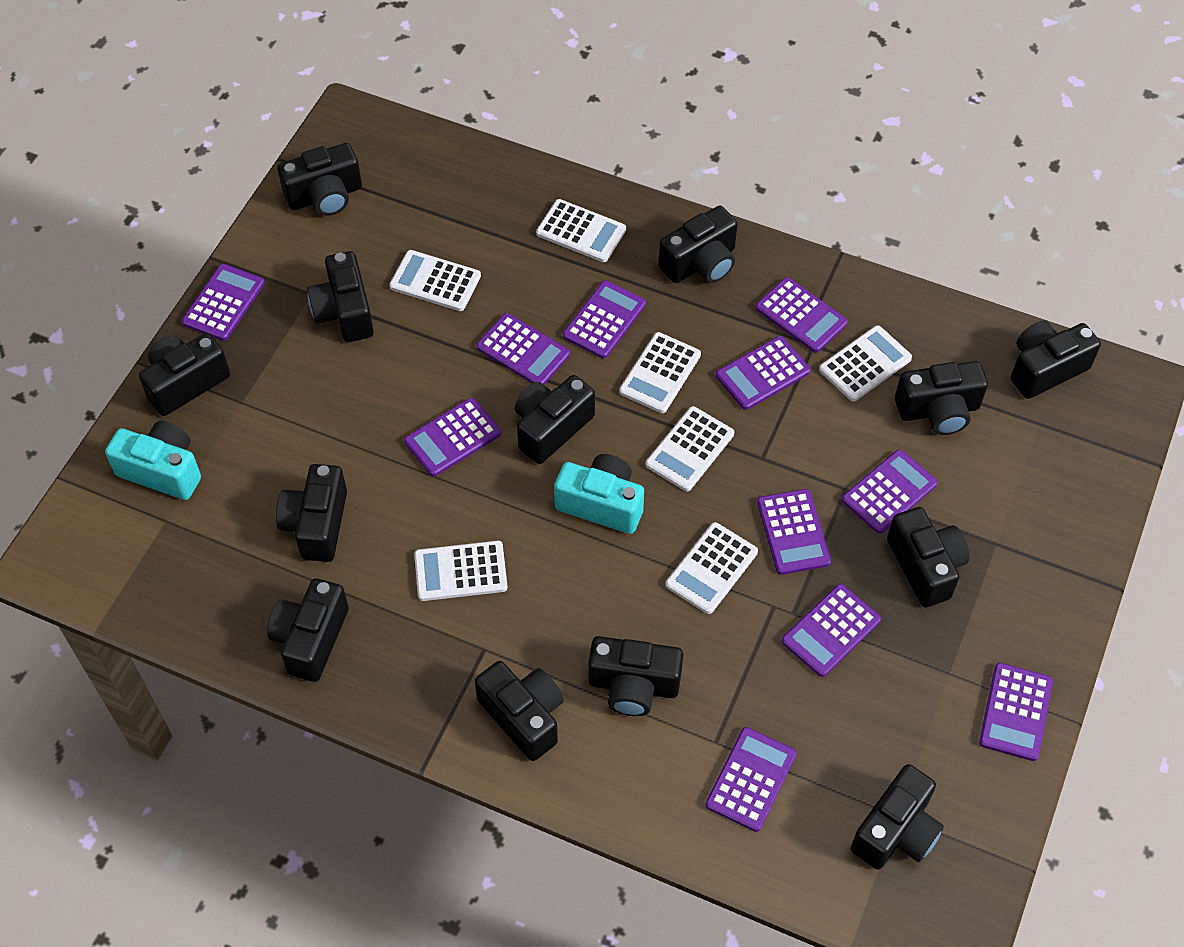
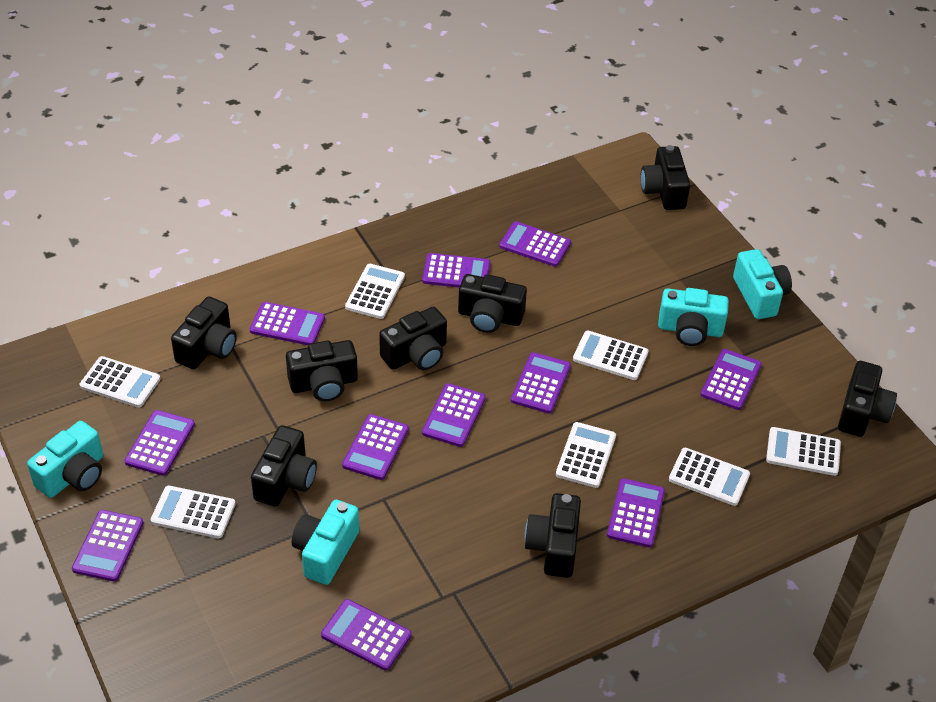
black camera: [139,333,230,416] [267,578,349,682] [276,464,347,562] [278,143,362,216] [307,251,374,342] [475,661,564,761] [515,375,595,464] [588,636,683,716] [658,206,738,283] [851,764,944,870] [887,507,970,607] [895,361,988,435] [1010,321,1101,399] = 13 -> [171,296,237,369] [251,425,317,506] [286,340,358,401] [379,307,447,370] [458,274,527,333] [524,493,581,578] [640,145,690,210] [838,361,897,437] = 8
turquoise camera: [105,421,201,500] [554,454,644,534] = 2 -> [27,421,103,498] [292,500,359,585] [658,288,729,346] [733,249,792,319] = 4

